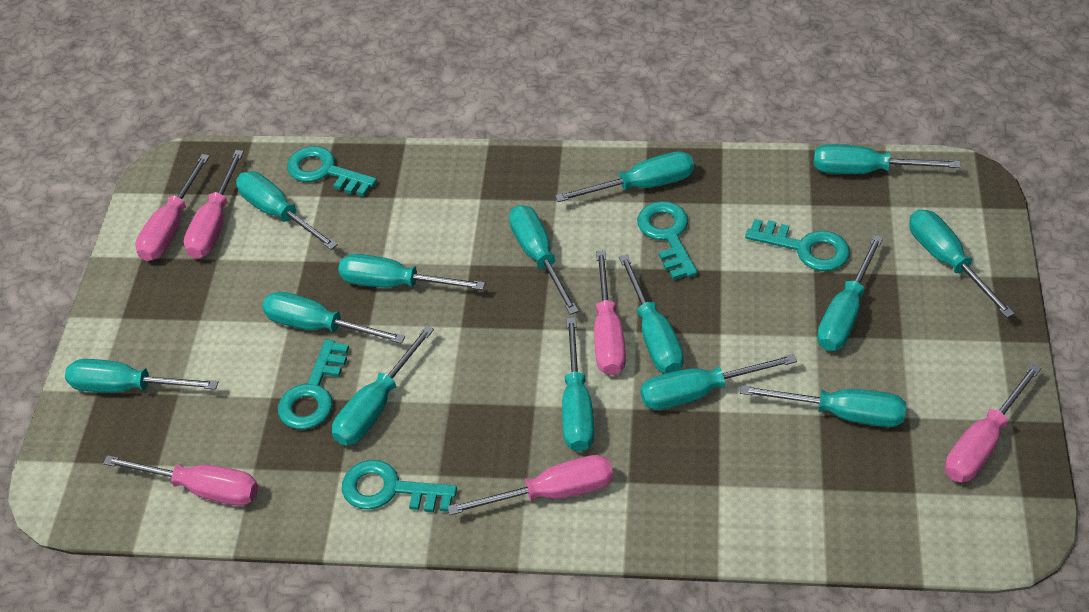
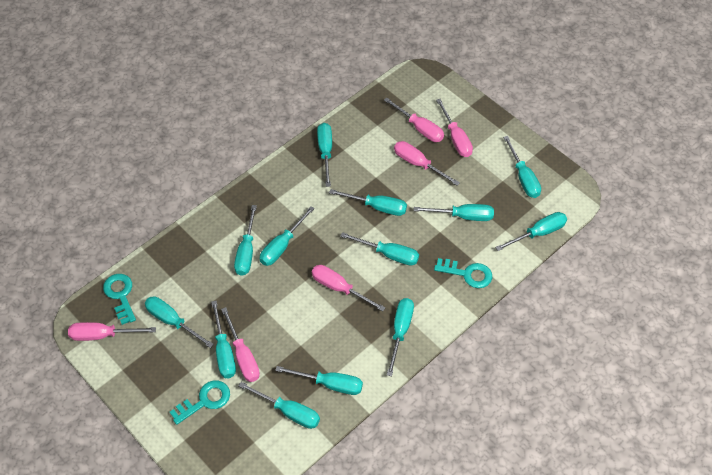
turquoise key: [278,339,349,429] [287,146,377,196] [342,460,457,512] [637,201,698,280] [745,219,850,271] = 5 -> [103,274,136,325] [170,380,230,425] [434,258,492,288] = 3
turquoise screwdriver: [65,359,219,393] [236,171,338,250] [262,292,405,344] [332,325,434,445] [338,254,485,290] [509,205,579,315] [555,151,694,202] [562,317,594,452] [619,254,684,374] [640,354,797,410] [740,385,906,427] [814,144,961,174] [817,235,883,351] [909,210,1015,318] = 14 -> [145,296,214,348] [211,301,236,378] [234,205,257,276] [238,382,320,429] [260,206,315,266] [275,366,363,395] [317,123,332,187] [329,189,407,216] [340,232,419,266] [387,298,414,376] [414,204,494,221] [495,212,567,251] [503,136,541,198] = 13

